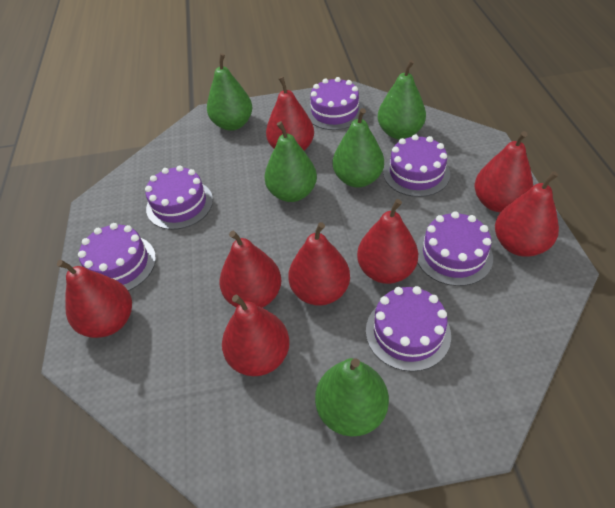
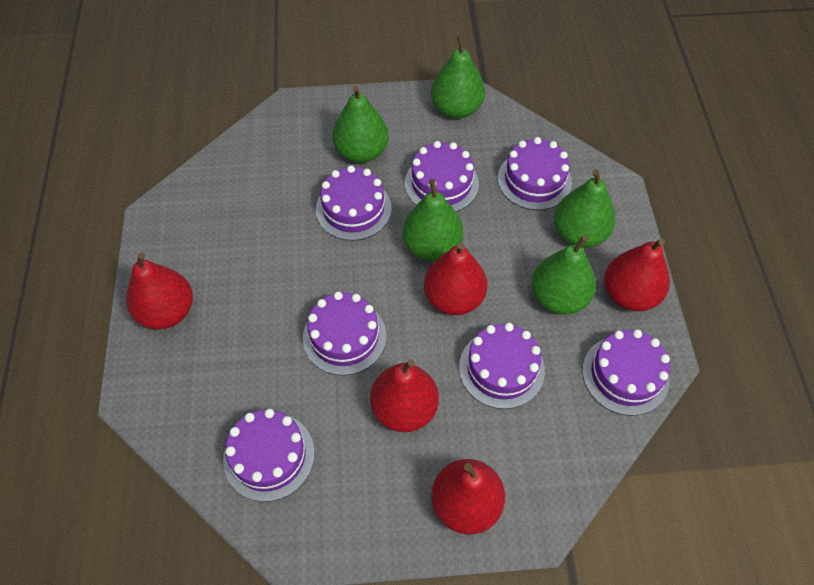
purple cake: [78,223,156,291] [145,165,213,230] [306,77,363,130] [366,286,451,372] [383,134,450,197] [417,211,493,286] = 6 -> [223,409,315,502] [303,292,386,376] [316,165,392,241] [405,141,479,212] [459,323,545,409] [498,137,572,210] [582,329,670,416] = 7
red pear: [57,260,132,338] [219,231,282,308] [222,295,290,376] [266,76,314,151] [288,222,350,306] [357,199,418,284] [475,131,533,212] [495,171,559,257] = 8 -> [126,253,193,330] [370,359,439,432] [424,243,487,315] [431,459,505,534] [604,238,670,311] = 5

